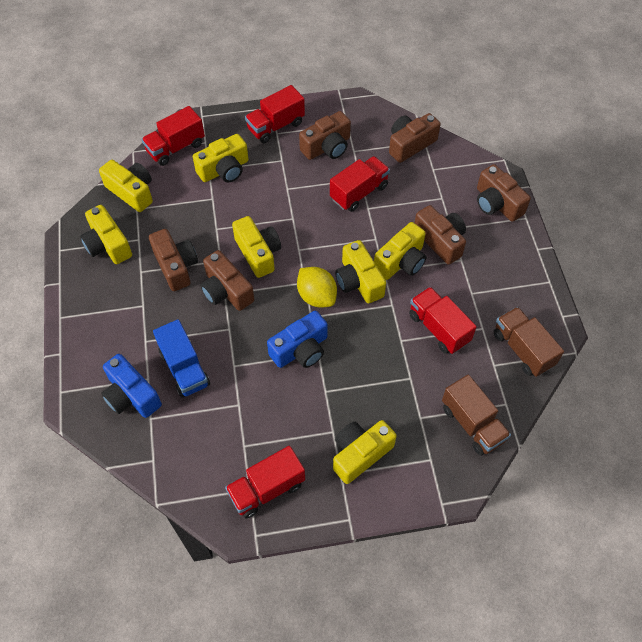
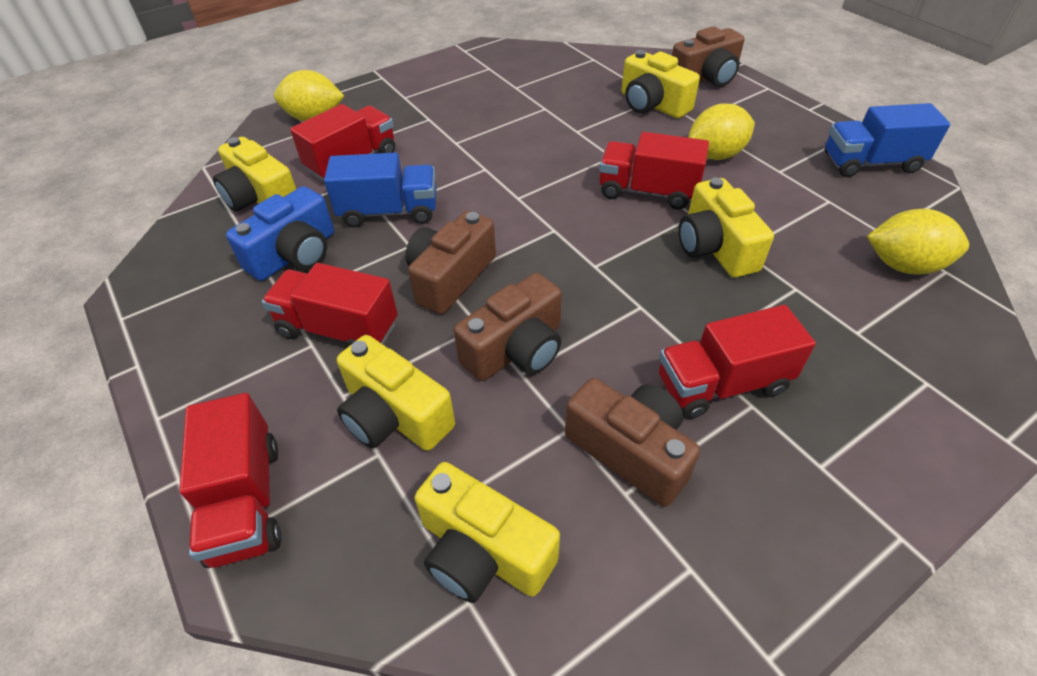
blue camera: [101,354,162,418] [267,311,328,368] = 2 -> [226,186,334,281] = 1
blue truck: [153,319,210,398] = 1 -> [324,153,436,228] [825,103,951,177] = 2
brown camera: [149,229,198,291] [201,250,254,311] [299,111,351,160] [389,113,441,163] [415,205,466,265] [477,164,531,222] = 6 -> [405,211,496,314] [454,273,562,381] [565,378,700,507] [672,26,745,87] = 4
brown truck: [442,374,511,456] [494,307,564,377] = 2 -> none = 0
yellow camera: [80,205,132,264] [99,160,153,212] [193,134,248,182] [232,216,281,278] [333,420,397,484] [335,240,386,303] [374,222,426,280] = 7 -> [213,137,296,212] [337,335,455,451] [415,462,560,603] [622,50,700,118] [678,178,774,278] = 5
yellow lemon: [297,267,337,307] = 1 -> [274,70,344,121] [688,103,755,160] [867,209,969,275] = 3

